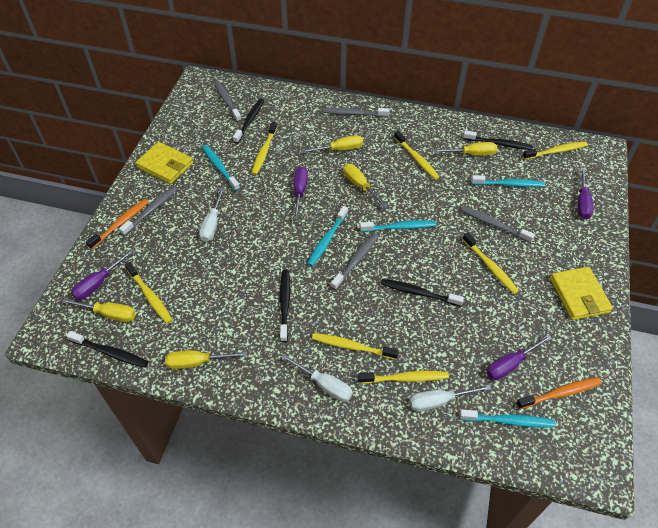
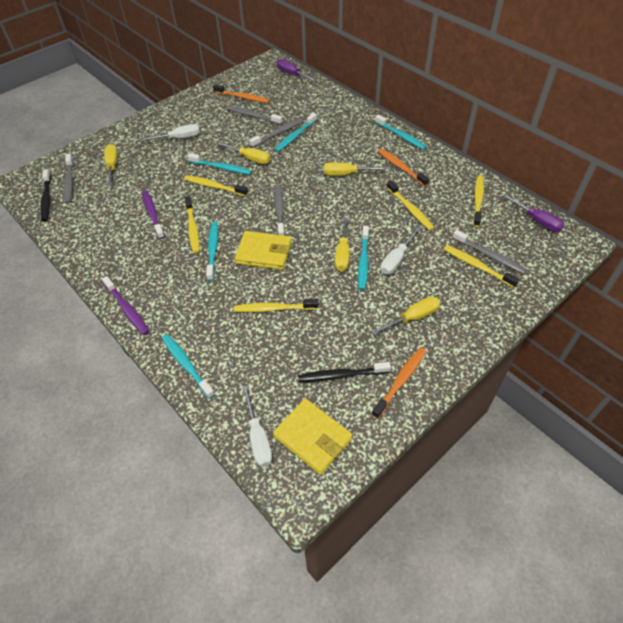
black toothbrush: [66,331,148,368] [233,98,264,144] [280,270,290,342] [381,279,464,307] [463,130,533,150] = 5 -> [40,169,51,222] [298,362,391,382] = 2
orange toothbrush: [86,199,149,249] [516,377,602,409] = 2 -> [213,84,269,103] [372,347,426,419] [378,149,429,186] = 3
purple screwdriver: [71,249,134,300] [294,167,308,219] [487,335,552,380] [578,168,594,219] = 4 -> [277,59,317,82] [502,194,564,232] = 2
purple toothbrush: none = 0 -> [102,276,149,335] [142,190,165,239] = 2
turquoise toothbrush: [202,145,240,191] [307,206,348,266] [360,220,436,232] [460,409,556,428] [471,175,545,187] = 5 -> [162,334,215,399] [187,153,252,175] [206,222,218,281] [274,113,317,152] [358,226,369,290] [375,114,427,150] = 6
yellow toothbrush: [125,262,173,324] [252,122,277,175] [312,333,399,360] [358,371,449,384] [394,131,440,180] [462,232,519,294] [523,141,588,160] = 7 -> [184,175,248,196] [185,196,199,253] [234,299,318,312] [387,180,434,231] [444,245,519,288] [473,176,484,227] = 6

